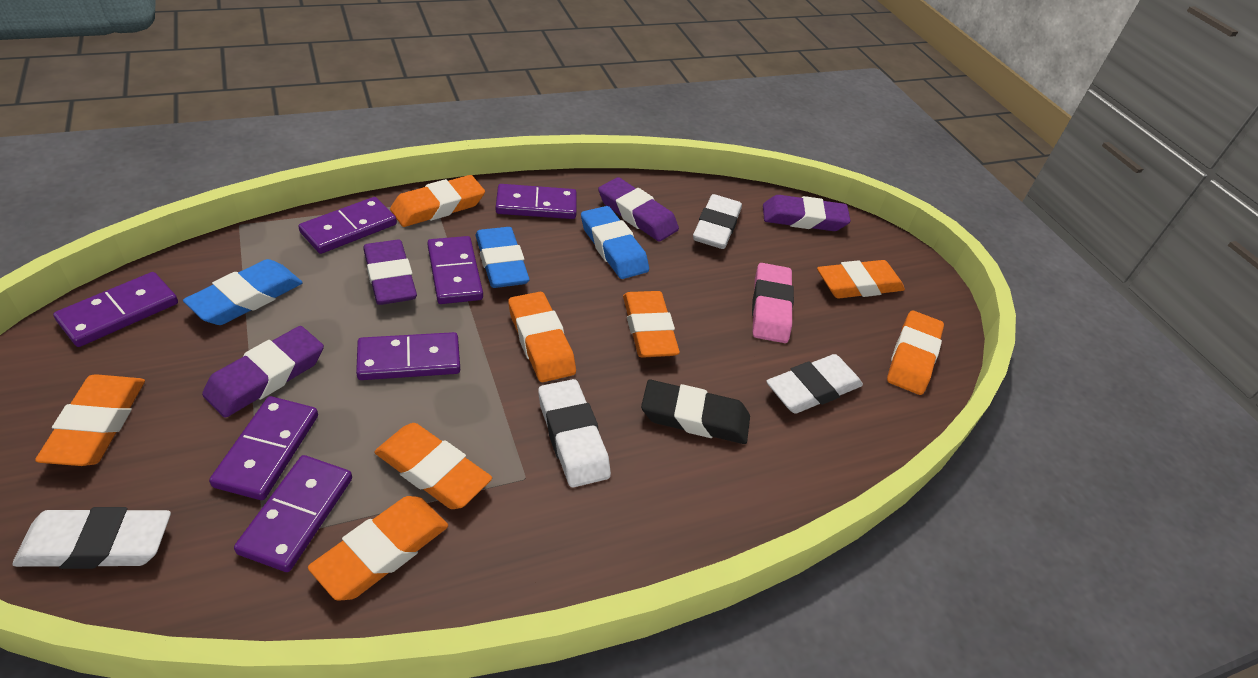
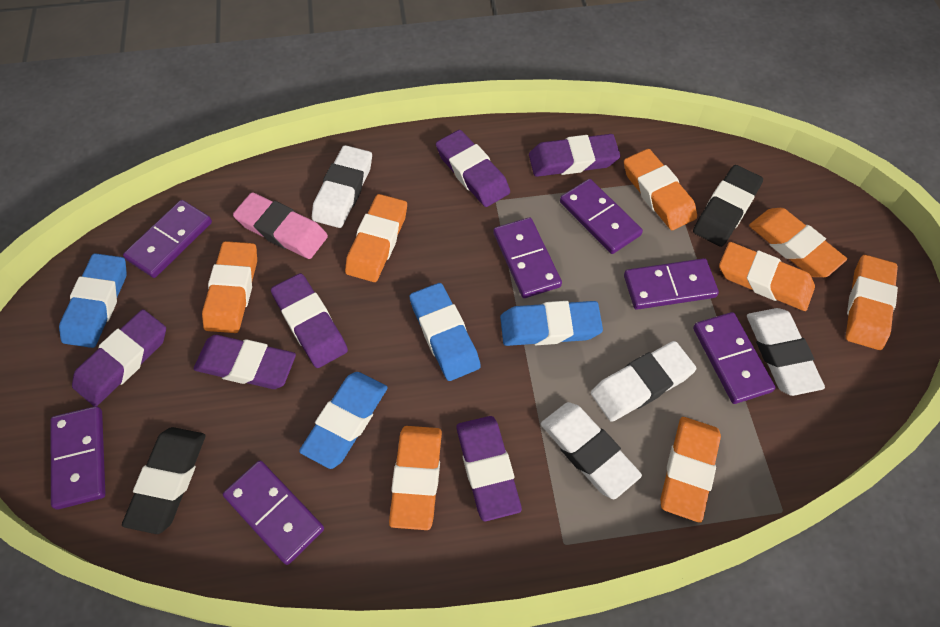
black eraser: [641,380,750,444] = 1 -> [122,427,205,534] [693,165,763,247] = 2
blue eraser: [183,259,303,325] [475,227,530,288] [581,206,649,279] = 3 -> [59,253,127,348] [299,372,388,469] [409,283,481,381] [500,301,603,346] = 4
purple eraser: [202,326,324,418] [363,240,417,305] [598,177,679,242] [763,195,851,231] = 4 -> [72,309,166,406] [194,335,296,389] [271,273,348,368] [436,130,510,207] [456,416,522,521] [529,134,620,177] = 6

